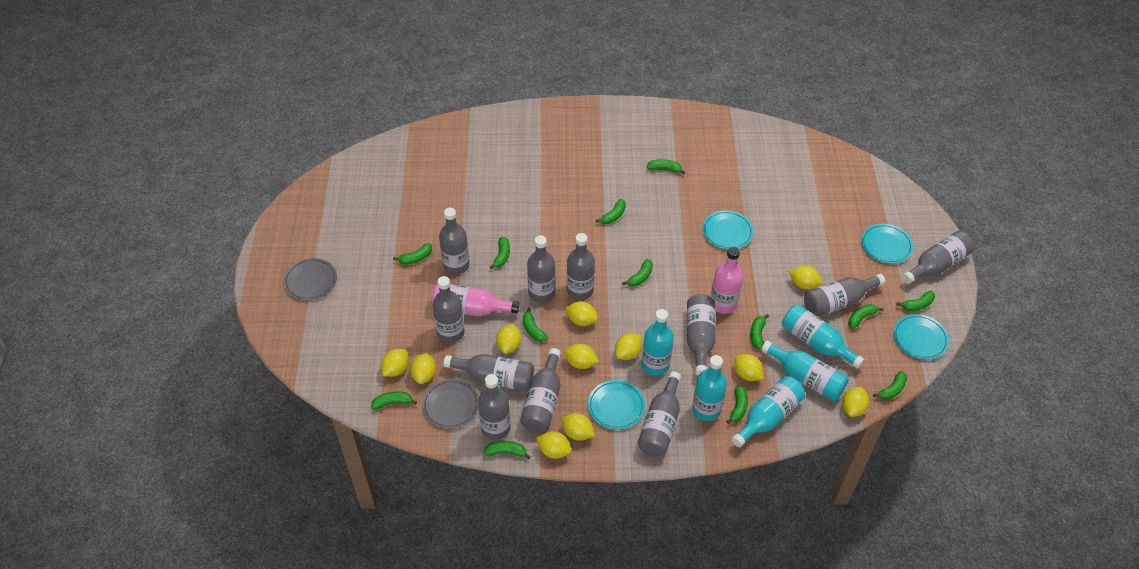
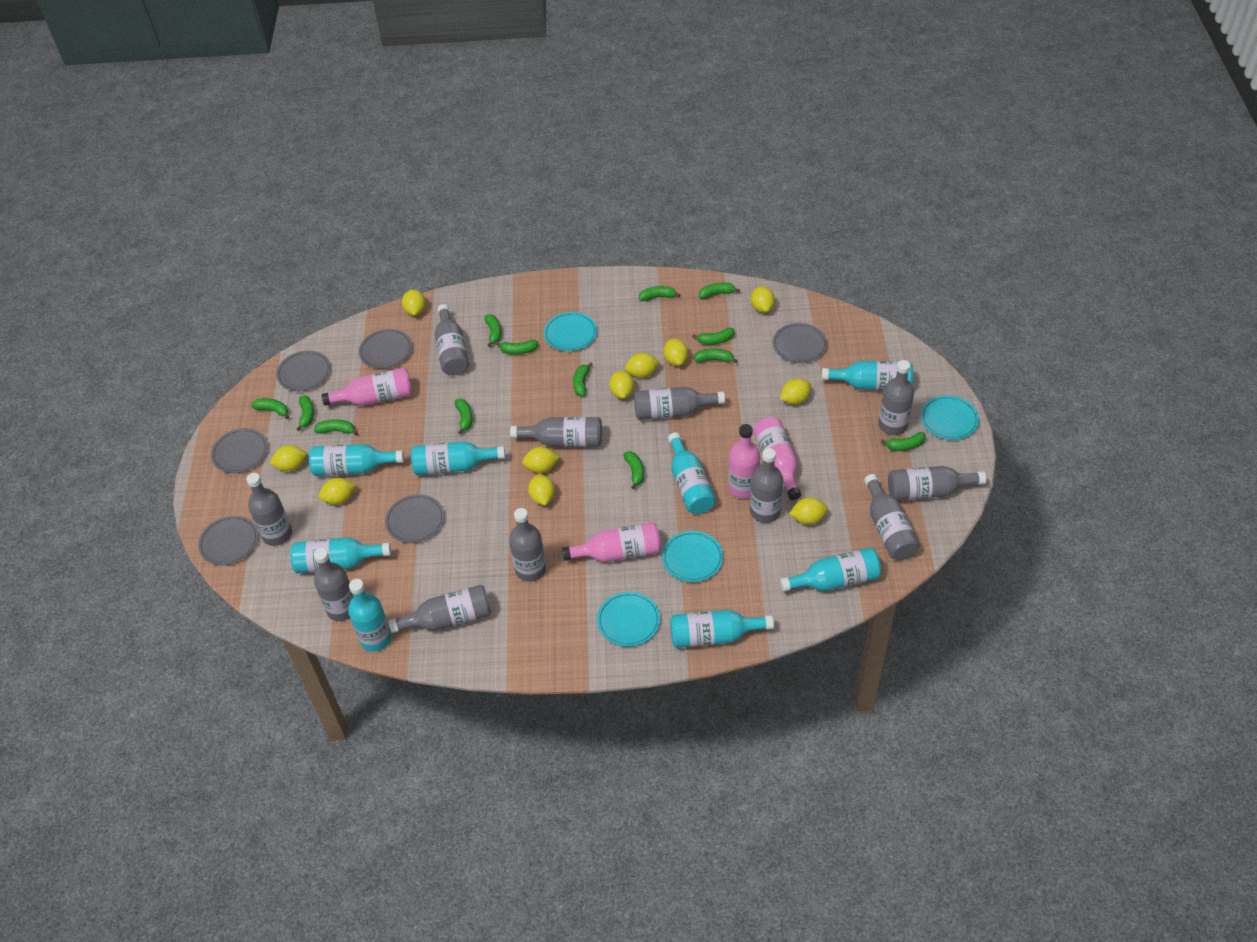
grey plate: [283,258,337,301] [422,379,479,429] = 2 -> [198,516,259,565] [211,428,268,473] [276,350,331,391] [359,329,413,369] [385,494,445,543] [772,323,827,363] = 6
pink bottle: [432,284,519,316] [711,247,743,314] = 2 -> [322,368,412,405] [562,522,661,562] [728,424,760,499] [753,417,801,500] = 4
turquoise bottle: [642,309,674,376] [692,355,727,421] [731,376,805,447] [761,341,849,401] [782,304,865,369] = 5 -> [290,538,391,574] [309,444,404,476] [348,579,392,652] [411,441,505,475] [668,432,716,514] [670,610,774,648] [780,547,881,592] [822,361,913,390] = 8

